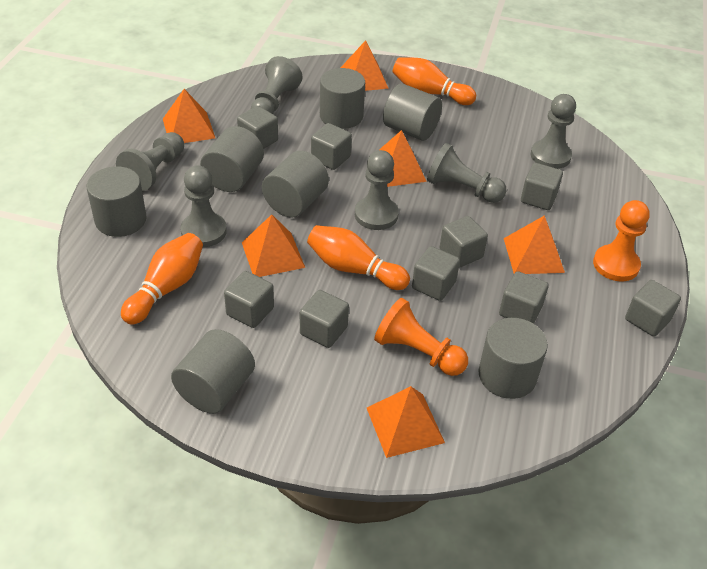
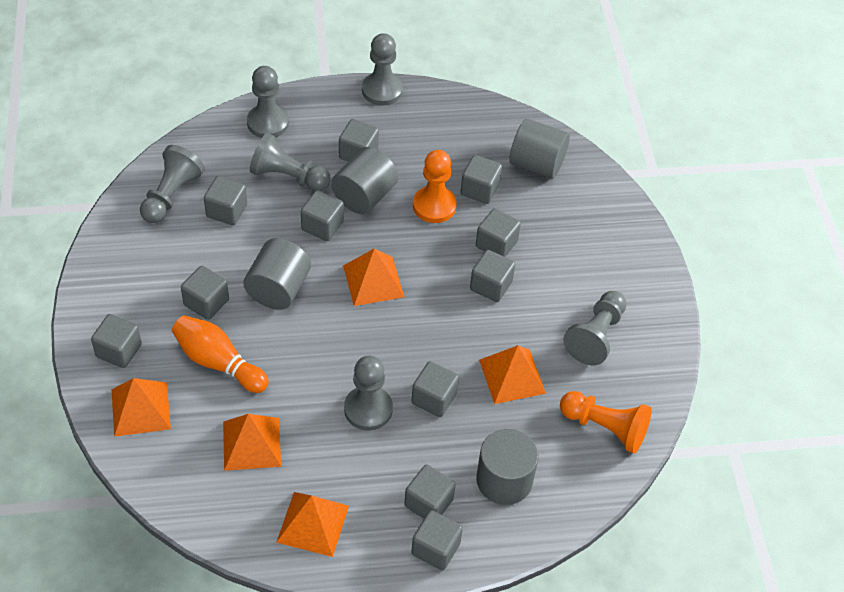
grey cube: [224,271,274,328] [237,106,278,149] [300,290,349,348] [311,123,352,170] [412,246,460,301] [439,216,488,268] [499,271,549,324] [521,163,563,210] [625,280,681,337] = 9 -> [91,314,142,368] [181,266,229,320] [204,176,247,226] [301,190,344,241] [339,119,379,162] [404,465,456,519] [411,510,463,570] [412,361,459,417] [460,155,502,204] [470,250,515,302] [476,208,521,257] = 11
grey cylinder: [86,166,147,237] [171,329,255,414] [200,126,264,192] [262,151,329,217] [320,68,365,129] [383,84,442,141] [478,318,548,399] = 7 -> [243,238,311,310] [331,147,398,214] [476,429,539,505] [509,118,570,179] = 4
orange bowling pin: [121,233,203,325] [307,225,410,290] [393,57,476,105] = 3 -> [172,315,269,393] = 1
orange pyramid: [163,89,215,143] [242,214,305,277] [340,40,389,91] [367,386,445,458] [379,130,427,187] [504,215,565,274] = 6 -> [112,378,171,437] [223,414,281,471] [276,492,349,557] [343,248,404,306] [479,345,546,404] = 5

